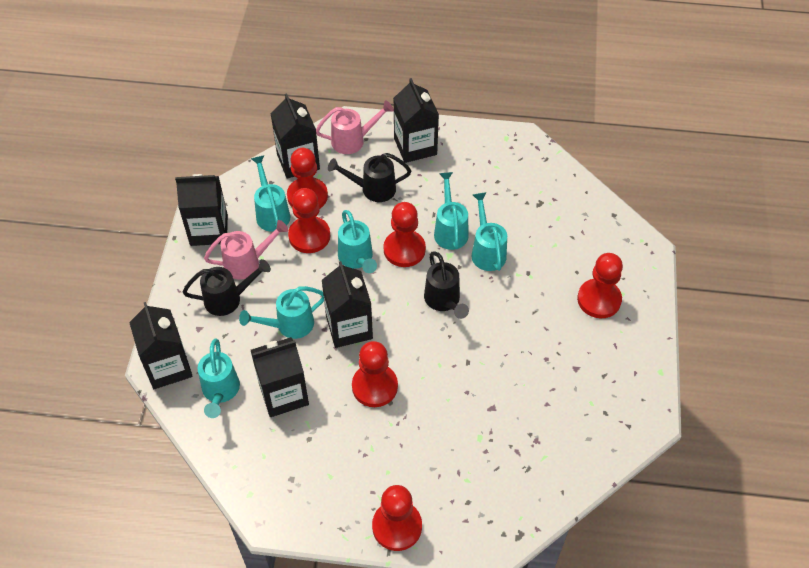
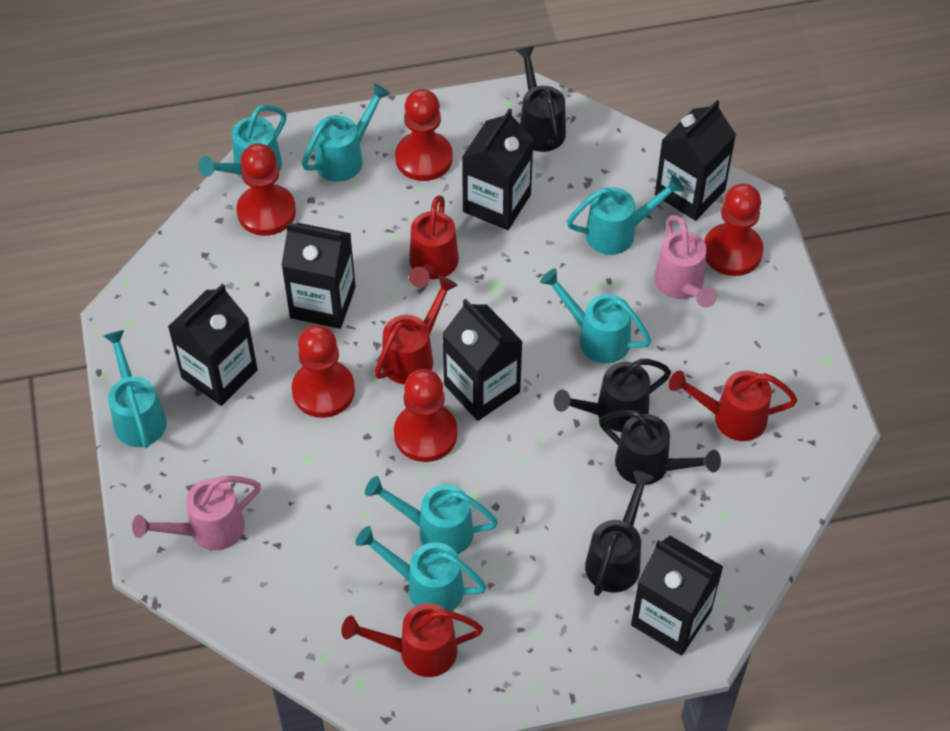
black watering can: [183,259,271,316] [328,153,411,202] [424,251,469,319] = 3 -> [516,46,566,152] [554,359,671,432] [585,471,655,596] [599,410,721,485] = 4
red pawn: [287,148,328,208] [288,188,330,253] [352,341,398,407] [372,485,422,551] [384,202,426,267] [577,253,623,318] = 6 -> [236,143,296,236] [292,325,355,418] [394,369,457,462] [395,89,453,181] [704,183,763,276] = 5
red watering can: none = 0 -> [341,603,483,677] [375,276,458,384] [409,195,459,287] [669,371,797,441] = 4
turquoise watering can: [198,338,240,418] [239,286,324,339] [251,155,290,232] [338,210,377,273] [434,172,469,250] [472,192,507,271] = 6 -> [104,330,167,448] [198,105,286,179] [302,83,391,182] [355,526,487,611] [365,476,498,555] [540,268,651,363] [567,175,684,255] = 7

